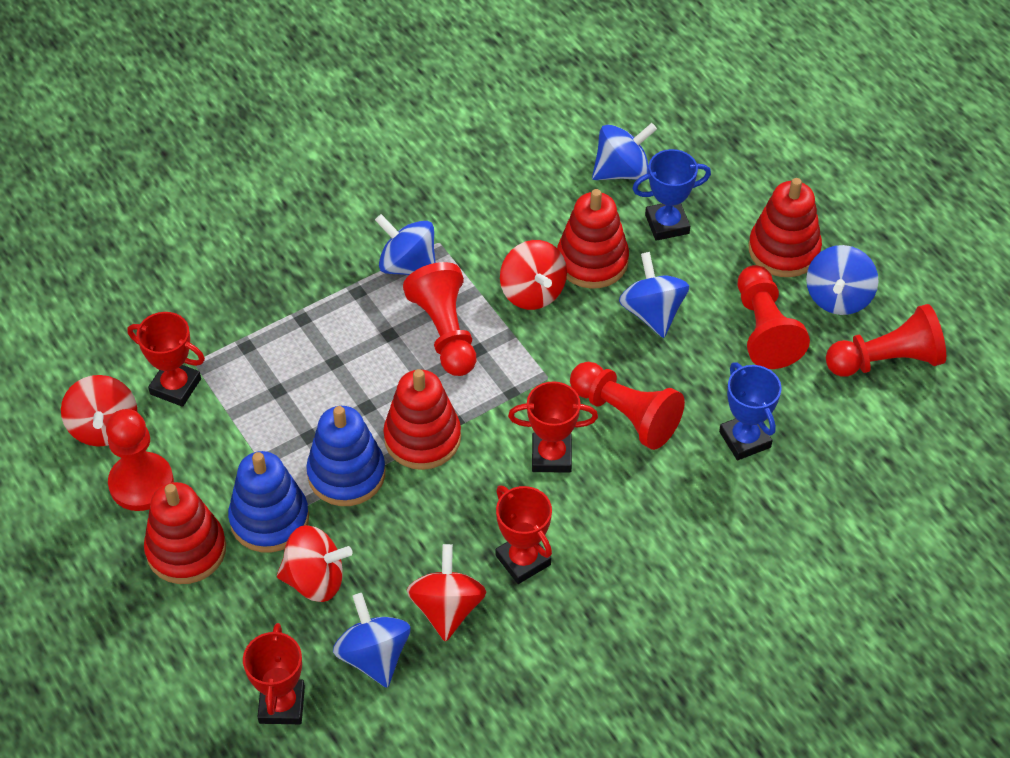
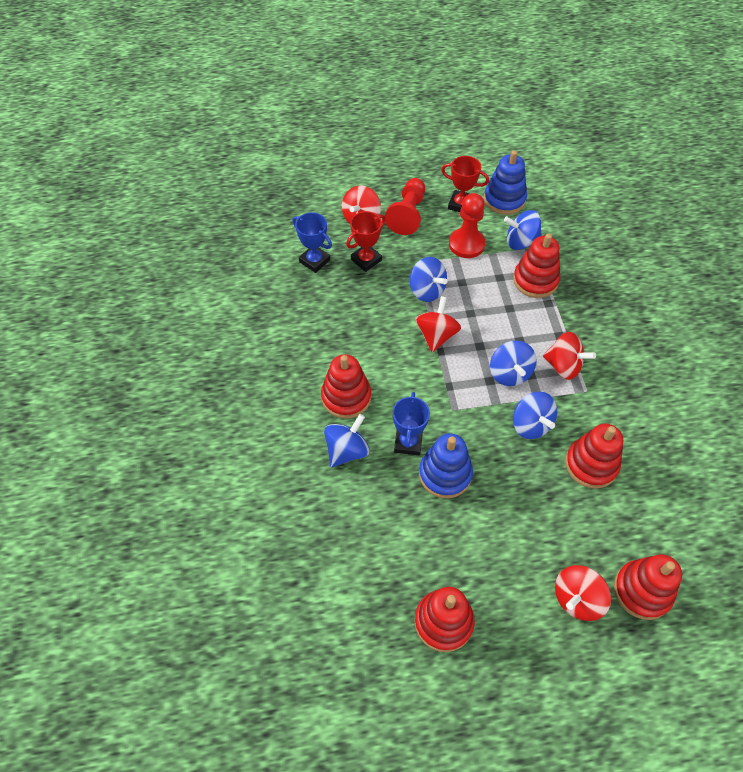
red pawn: [106,409,174,511] [403,262,476,376] [570,362,685,450] [738,265,810,369] [826,304,946,377] = 5 -> [385,178,425,235] [449,193,485,258] = 2
red stacking toy: [144,482,226,584] [383,369,461,470] [557,189,629,289] [749,178,822,277] = 4 -> [321,354,371,419] [415,587,475,652] [513,233,560,298] [565,424,623,489] [614,554,682,620] = 5
red trophy: [127,312,205,407] [243,623,305,724] [496,485,552,584] [508,381,598,473] = 4 -> [346,211,386,272] [441,156,489,212] = 2

